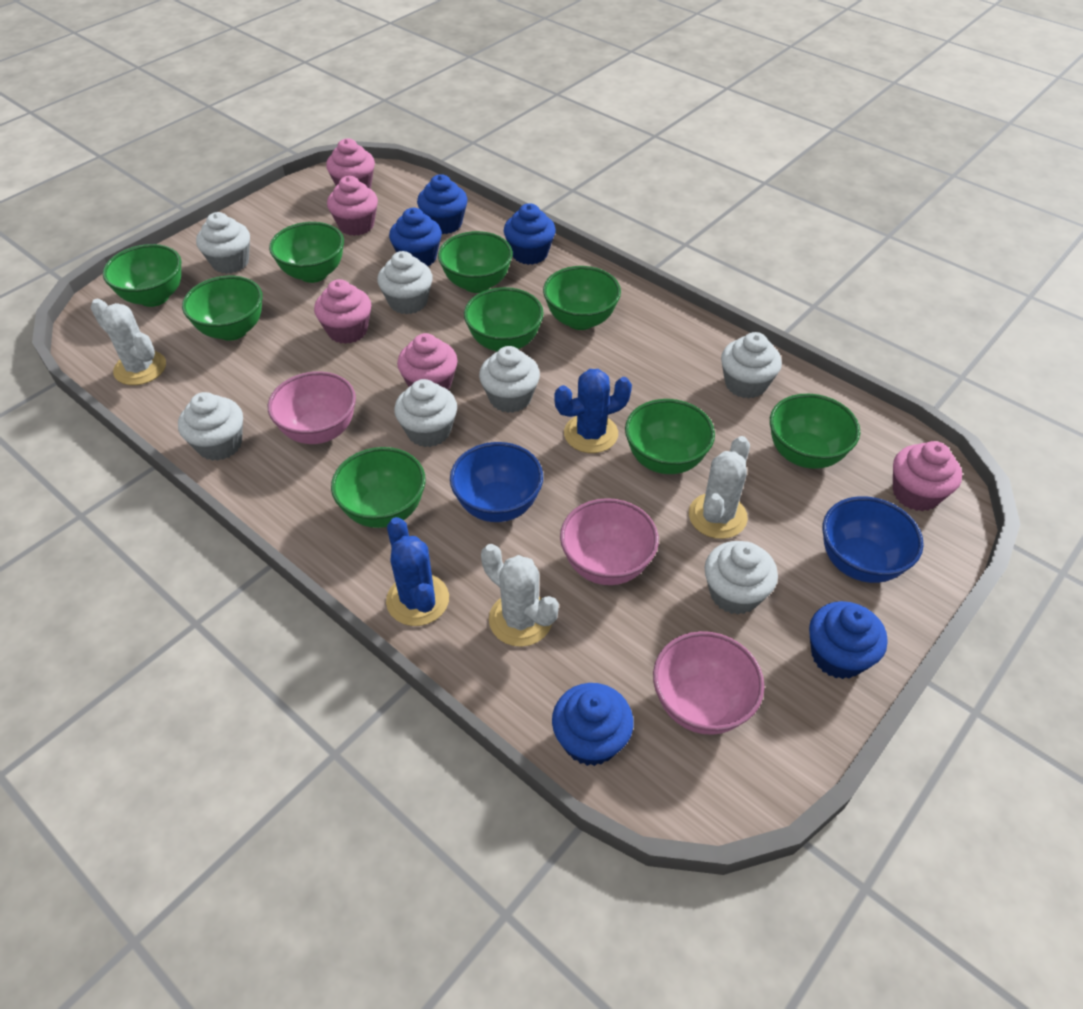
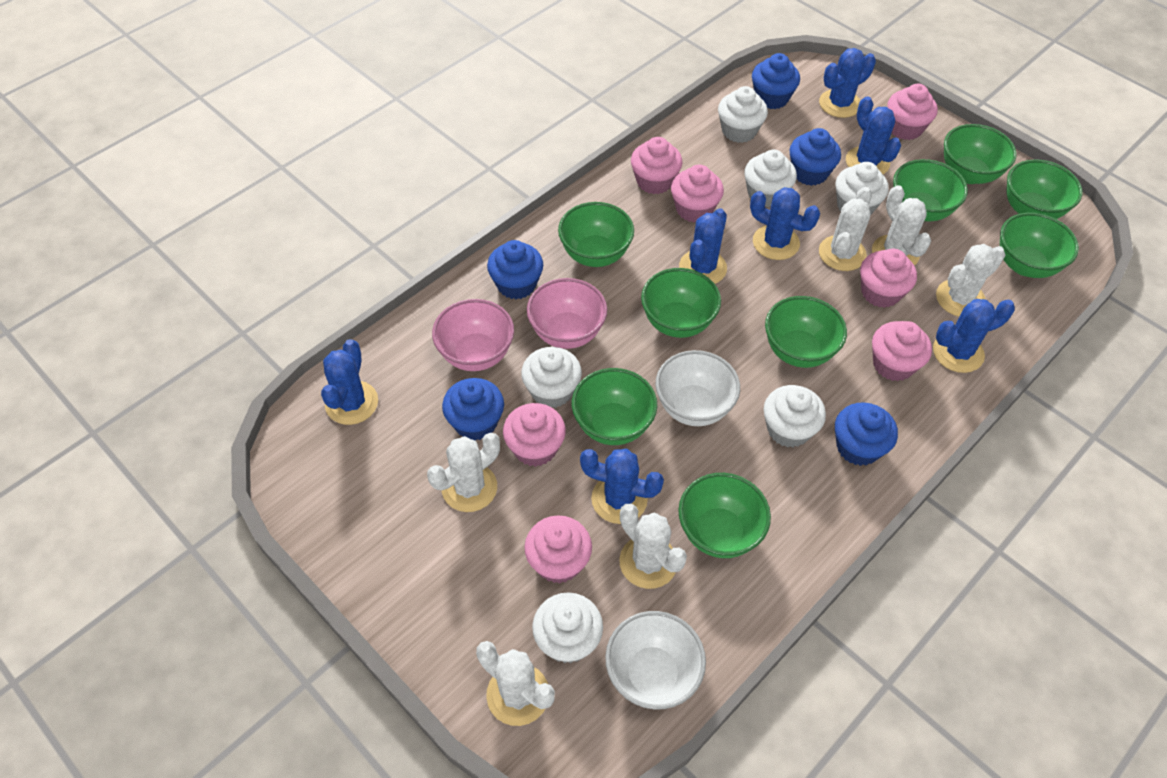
blue bowl: [450,442,543,522] [823,496,924,583] = 2 -> none = 0
blue cactus: [386,517,449,626] [554,369,632,453] = 2 -> [321,339,378,425] [580,449,664,524] [679,208,727,284] [750,187,820,260] [819,48,876,118] [846,96,901,174] [933,299,1015,373] = 7
pink bowl: [268,371,356,444] [560,498,659,585] [653,631,765,735] = 3 -> [432,299,514,371] [527,278,607,349] = 2
pink cupcake: [314,279,371,344] [326,139,375,189] [327,176,378,236] [397,333,458,390] [893,441,962,511] = 5 -> [503,403,566,467] [524,515,592,583] [631,137,682,194] [671,165,724,223] [860,249,917,308] [872,321,932,381] [887,84,938,140] = 7
white bowl: none = 0 -> [605,611,706,710] [656,350,740,426] = 2
white cactus: [91,299,166,385] [481,544,559,647] [689,436,750,539] = 3 -> [427,433,500,512] [476,641,555,726] [619,504,687,589] [819,187,872,271] [872,185,931,266] [936,244,1005,317] = 6
white cupcake: [178,392,243,461] [196,212,250,274] [377,251,433,314] [394,379,457,447] [479,346,540,413] [705,541,778,615] [721,332,782,399] = 7 -> [521,347,582,408] [532,592,603,663] [718,86,768,143] [744,150,797,207] [764,385,826,448] [836,162,889,216] = 6

